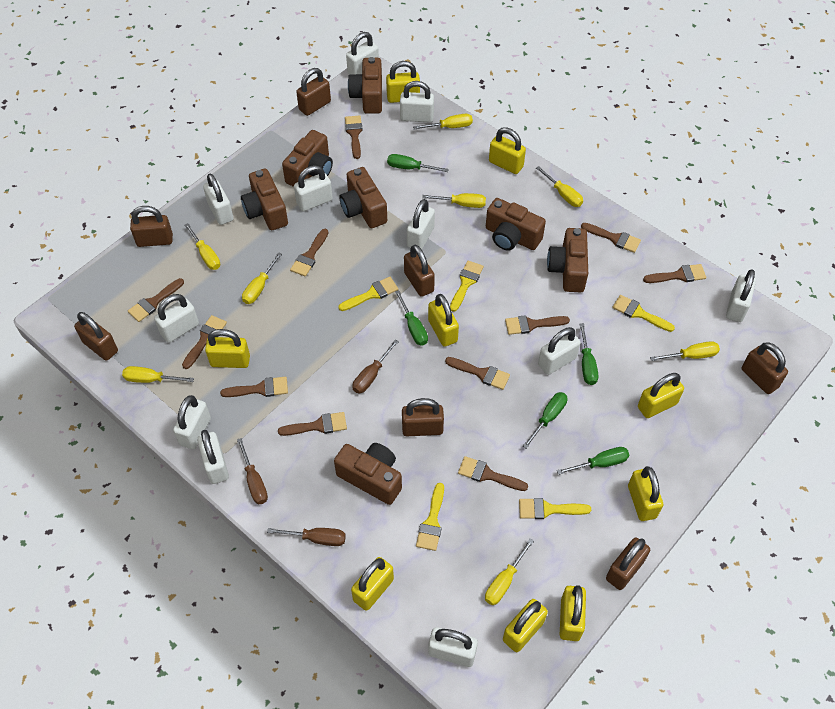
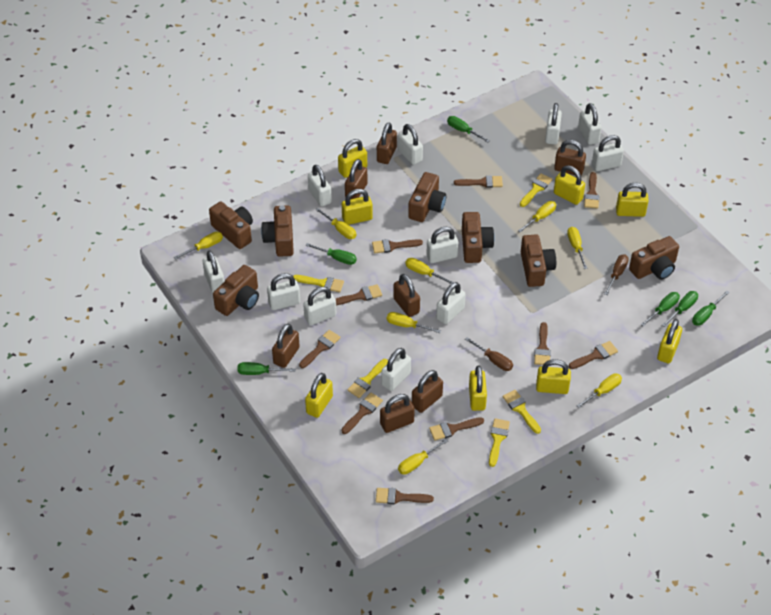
brown brush: [128,278,184,322] [182,315,227,369] [220,377,288,397] [278,412,347,436] [290,229,328,276] [345,115,363,159] [445,357,510,390] [458,456,528,491] [505,315,570,335] [581,223,641,253] [643,264,706,283] = 11 -> [299,330,340,368] [336,284,382,305] [341,393,383,434] [372,239,423,253] [376,488,434,504] [429,417,484,441] [454,175,503,188] [534,322,551,365] [569,341,618,369] [584,172,599,209] = 10
brown screwdriver: [237,438,268,504] [267,528,346,546] [353,340,399,393] = 3 -> [465,337,513,371] [604,254,629,295] = 2
green screwdriver: [387,154,449,172] [395,290,428,346] [523,392,568,449] [557,447,629,475] [580,323,598,385] = 5 -> [237,362,296,375] [305,243,357,265] [447,116,490,142] [640,292,680,326] [662,291,698,327] [692,291,730,326] = 6
yellow padlock: [205,329,250,368] [351,557,394,611] [386,61,420,103] [428,294,459,347] [489,127,526,174] [503,599,548,652] [560,585,586,641] [628,466,663,521] [638,373,684,418] = 9 -> [305,373,333,418] [338,139,367,178] [342,189,373,225] [469,366,487,411] [536,359,571,394] [554,165,585,205] [616,183,649,217] [657,319,682,363] = 8

